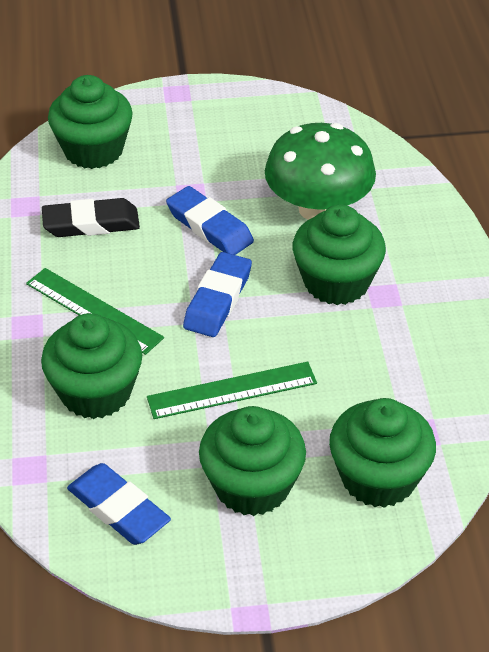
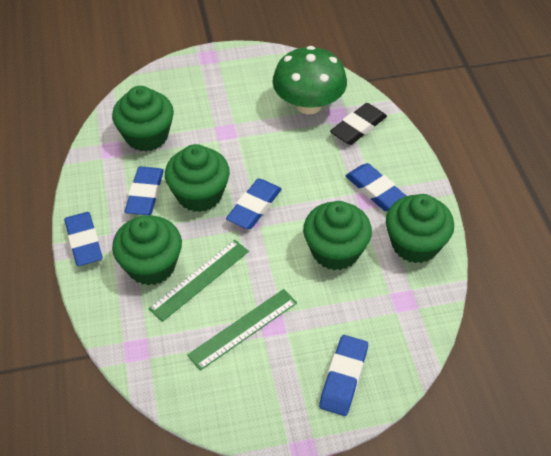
blue eraser: [67,463,171,545] [166,186,254,255] [183,252,252,337] = 3 -> [64,212,103,266] [125,166,164,215] [226,179,282,229] [319,335,368,416] [345,163,406,211] = 5

